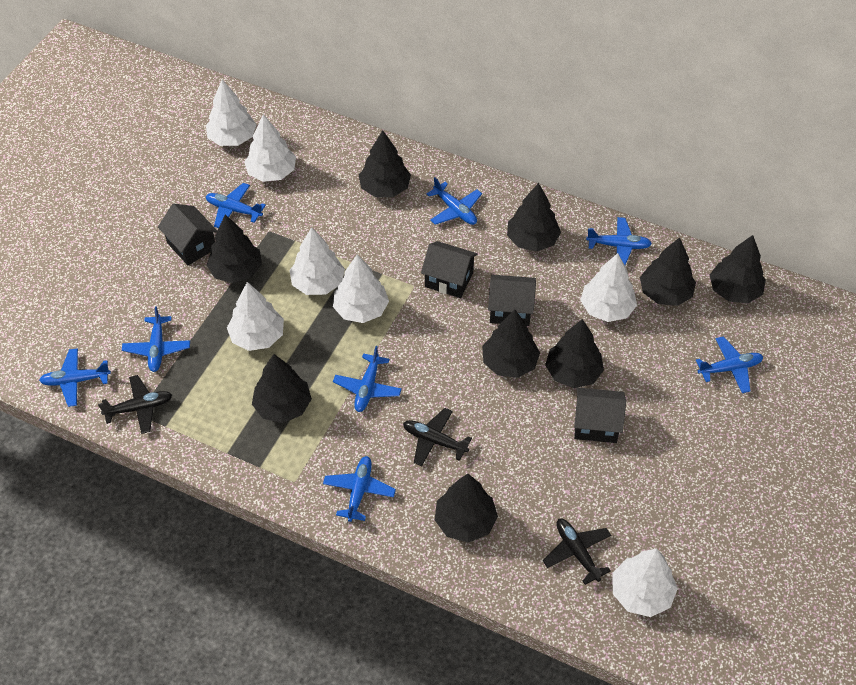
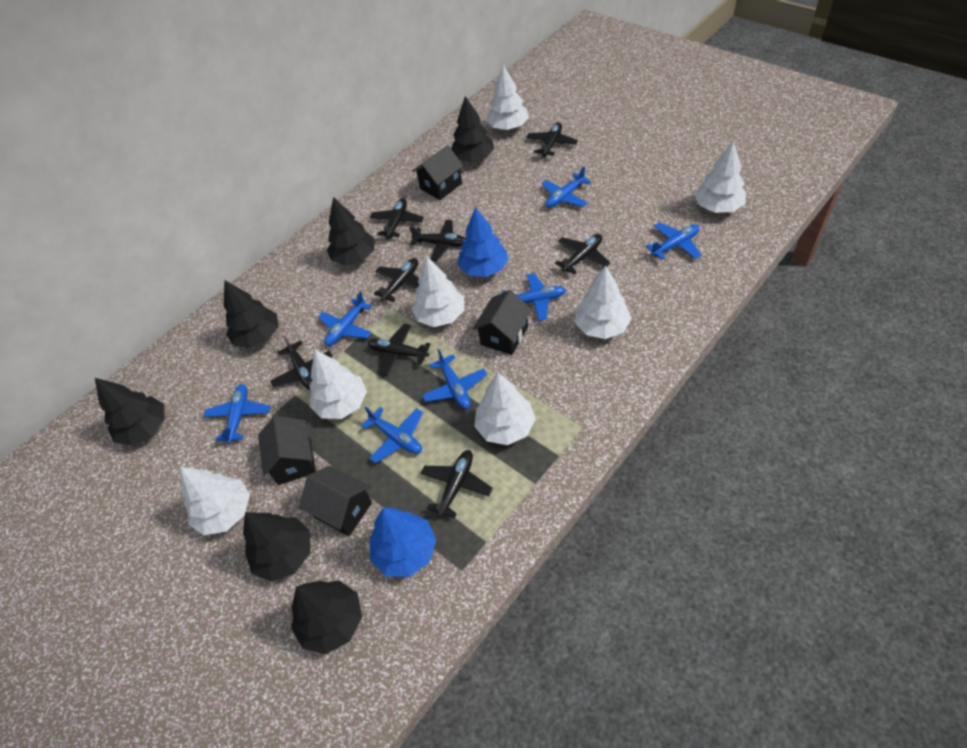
black plane: [98,375,172,434] [403,408,472,466] [543,519,611,585] = 3 -> [270,336,333,390] [368,324,431,376] [370,198,424,239] [374,258,419,302] [409,220,465,261] [421,450,493,518] [526,122,578,157] [555,234,610,274] = 8
black tree: [207,215,262,283] [252,354,312,423] [359,130,411,197] [435,474,498,543] [482,309,540,378] [507,183,561,251] [545,319,604,388] [640,237,696,306] [710,235,766,303] = 9 -> [95,378,164,446] [224,280,279,348] [243,512,310,582] [291,581,362,654] [327,197,375,265] [451,96,494,162] = 6
blue plane: [39,348,111,407] [122,306,190,372] [206,183,266,228] [323,456,396,522] [333,346,402,412] [427,177,482,225] [586,217,652,265] [696,336,763,393] = 8 -> [203,384,270,444] [318,292,372,346] [361,407,423,463] [422,349,487,409] [502,273,566,321] [541,167,591,208] [645,222,702,260] = 7
blue tree: none = 0 -> [370,508,436,577] [458,207,509,277] = 2

